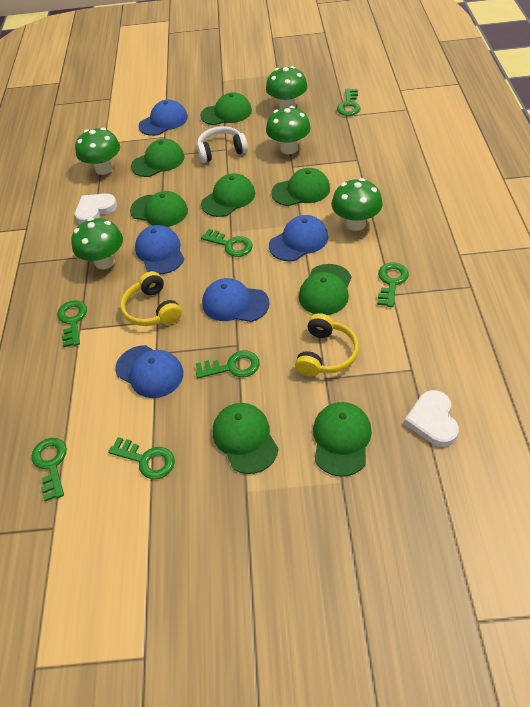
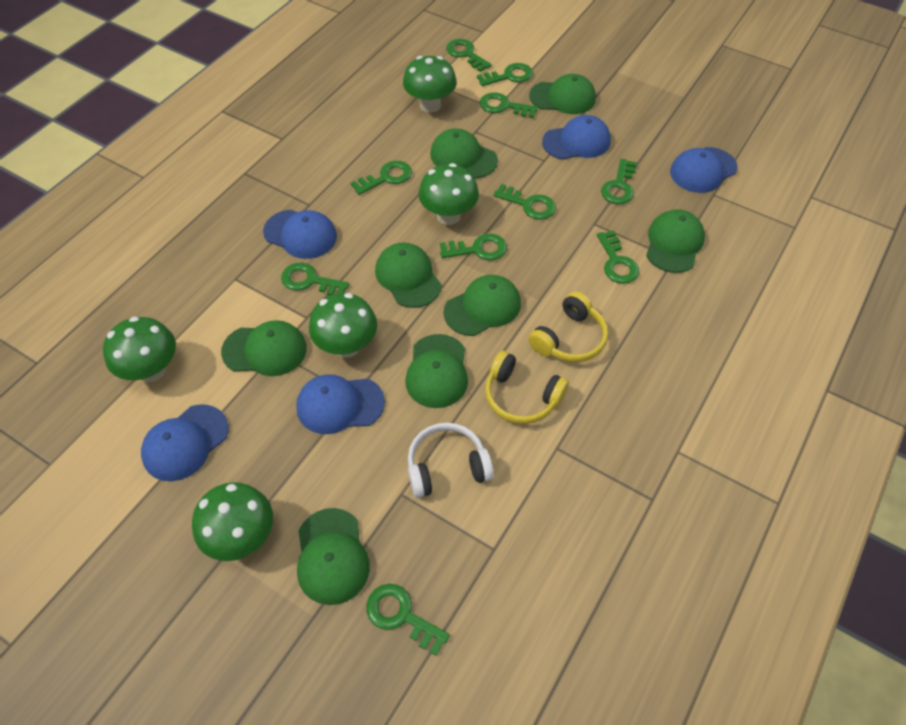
green key: [31,438,67,502] [57,300,87,347] [108,437,175,479] [196,350,260,378] [201,229,253,257] [337,88,360,116] [377,262,409,307] = 7 -> [281,262,349,296] [351,161,412,195] [366,584,450,656] [440,234,507,260] [446,39,492,72] [477,63,533,86] [480,92,538,118] [493,184,556,220] [597,230,639,284] [601,159,637,204] = 10
white heart: [75,194,117,224] [404,390,459,447] = 2 -> none = 0

